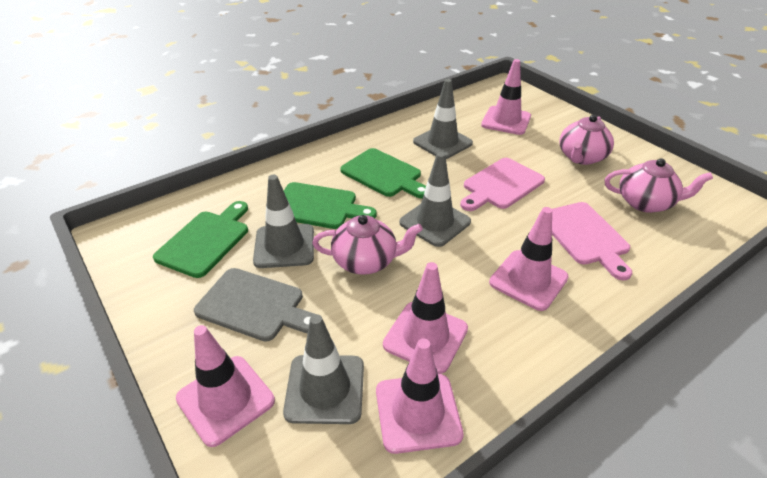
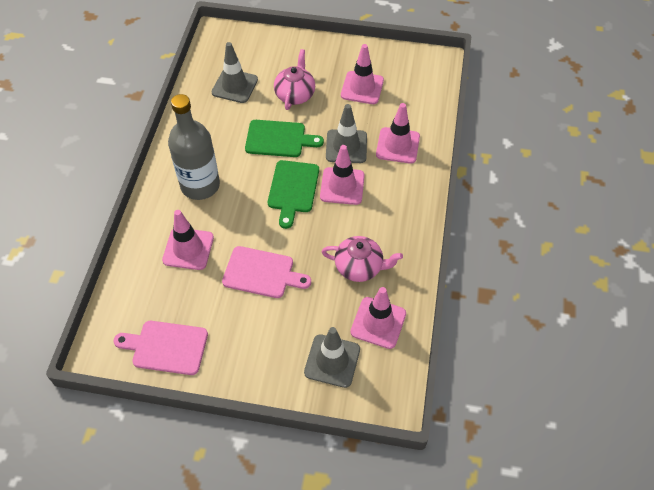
green cutting board: [153,201,248,278] [284,182,377,229] [340,148,426,199] = 3 -> [245,120,324,157] [268,160,319,229] = 2
grey bottle: none = 0 -> [168,94,220,200] = 1
grey cutting board: [194,268,315,341] = 1 -> none = 0
grey traffic cone: [253,175,314,268] [283,314,364,424] [399,152,471,247] [413,79,473,159] = 4 -> [211,42,258,103] [304,327,360,388] [326,104,367,163] = 3
pink teapot: [312,215,423,275] [559,115,614,165] [605,158,713,213] = 3 -> [274,49,315,110] [322,236,403,282] = 2

